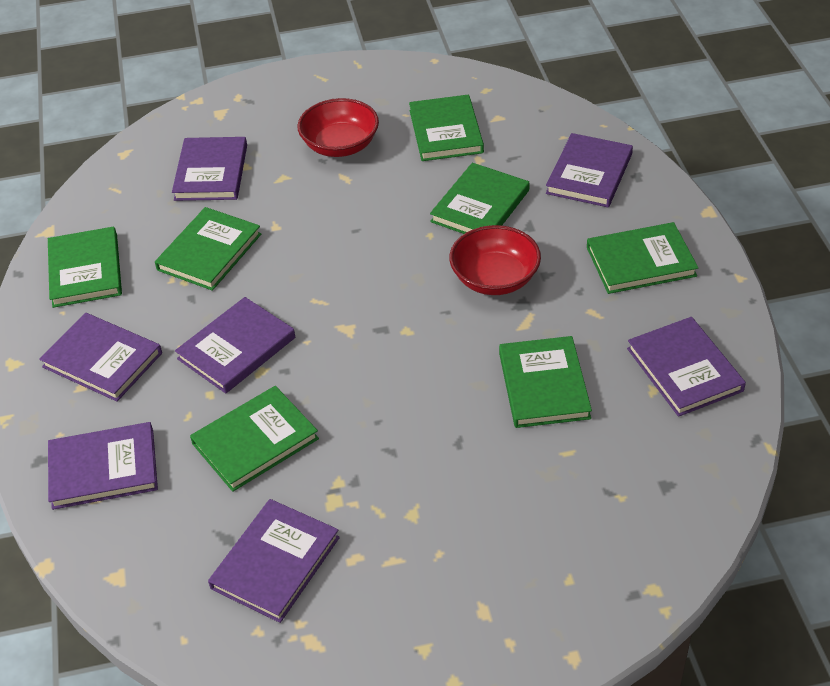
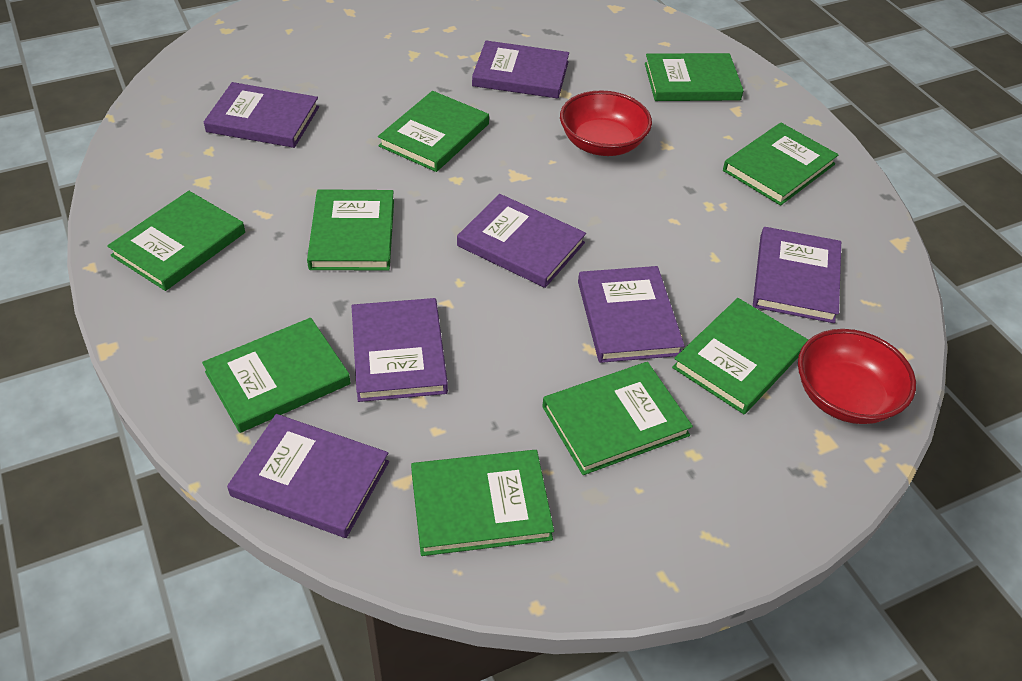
green book: [48,227,122,308] [155,207,261,291] [190,386,319,492] [409,95,484,161] [430,163,529,234] [499,336,592,428] [587,222,698,294] = 7 -> [107,191,245,291] [202,318,351,433] [307,189,394,270] [378,91,489,172] [411,450,554,556] [542,362,693,475] [645,53,744,101] [672,298,808,414] [723,123,839,206] = 9

